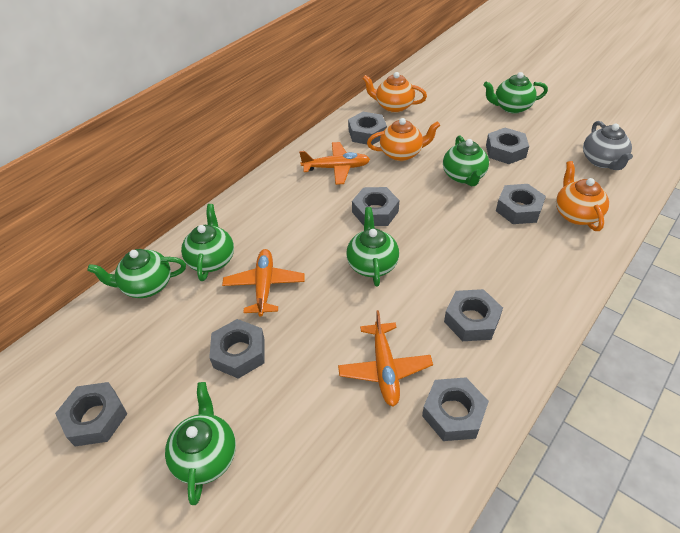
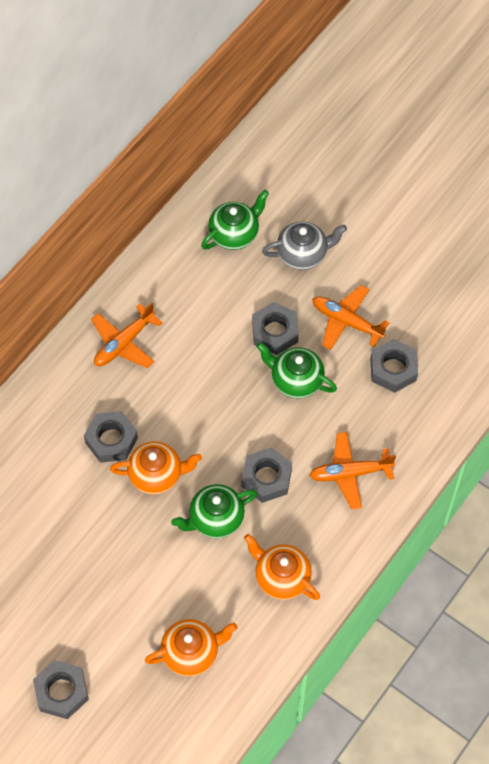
green teapot: [87,249,186,298] [165,382,236,505] [181,204,234,281] [346,207,399,286] [443,135,489,186] [483,72,548,114] = 6 -> [171,484,258,538] [201,190,269,250] [256,342,337,399] = 3
grey nut: [55,382,127,446] [209,319,265,379] [348,112,387,145] [352,187,399,226] [422,377,489,441] [444,289,503,341] [486,128,529,164] [496,184,546,224] = 8 -> [33,660,89,719] [84,411,138,463] [242,447,292,503] [252,302,299,355] [370,339,418,393] = 5

